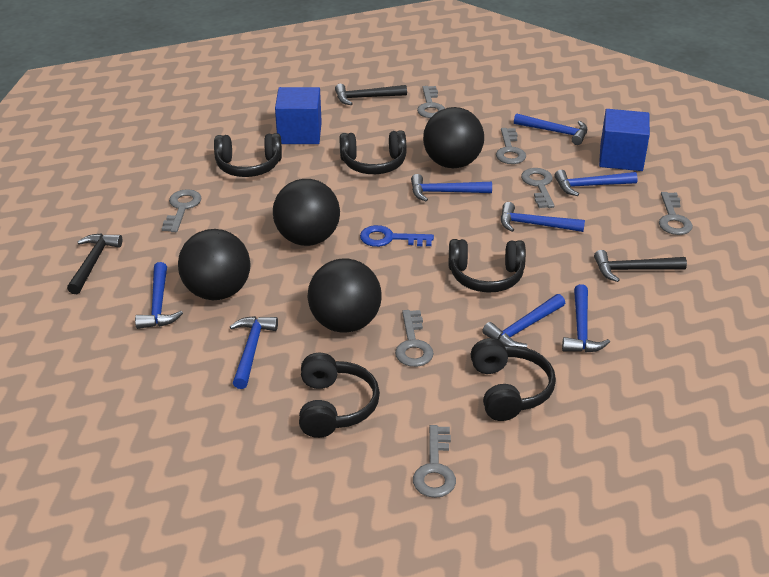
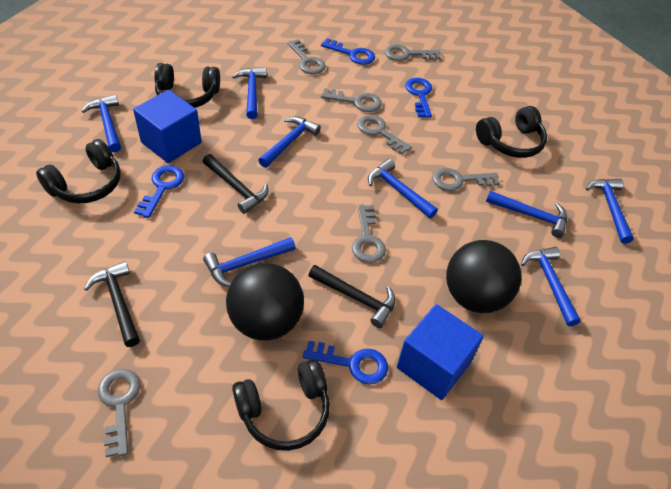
black ball: [178,229,250,300] [273,179,340,246] [307,258,382,332] [423,107,484,168] = 4 -> [226,263,304,340] [446,240,521,313] = 2
black headphones: [214,133,282,177] [299,353,380,438] [340,130,406,174] [449,239,526,293] [471,338,556,421] = 5 -> [36,139,121,203] [154,63,220,108] [232,359,330,451] [476,106,547,158] = 4
blue key: [360,225,434,247] = 1 -> [134,165,184,218] [303,341,388,385] [321,38,375,65] [405,78,432,118] = 4

